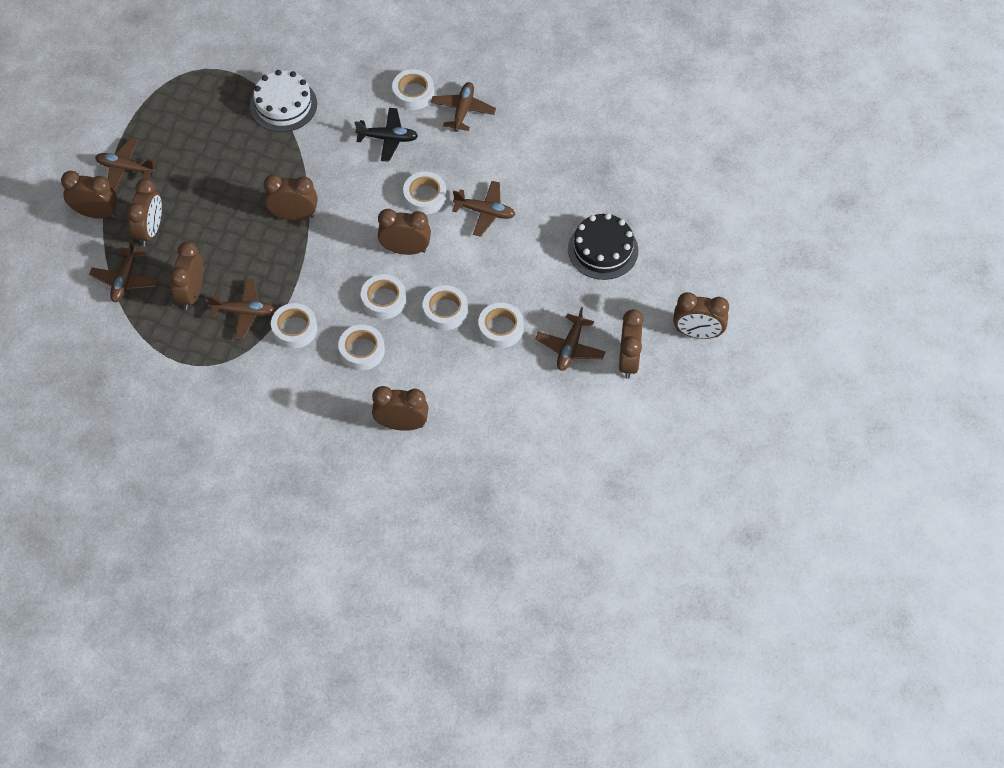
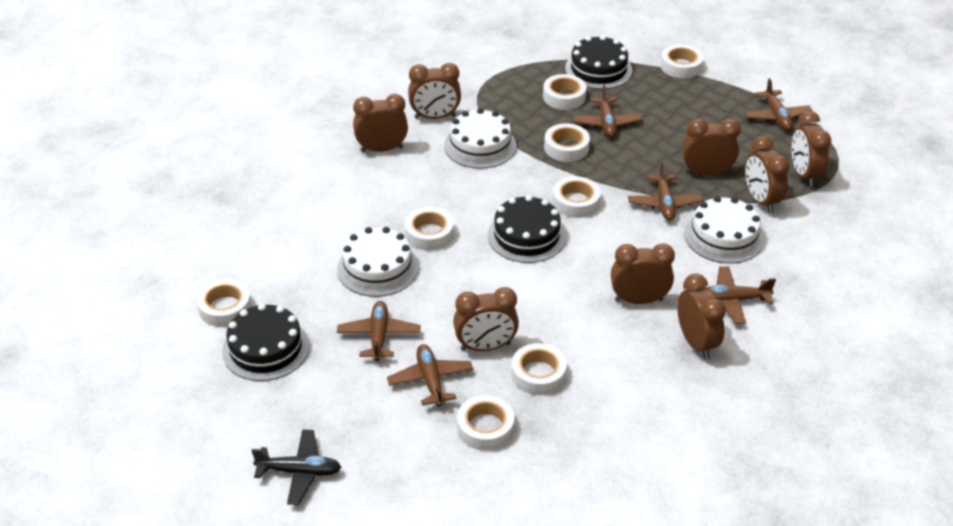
black cake: [568,213,638,280] = 1 -> [222,303,309,381] [488,195,566,263] [565,35,632,89] = 3
white cake: [250,70,317,132] = 1 -> [337,227,418,297] [444,108,517,169] [684,196,764,264] = 3
white tape: [271,303,317,349] [338,325,385,371] [361,274,406,319] [392,69,434,110] [403,172,447,214] [423,285,468,331] [478,303,524,348] = 7 -> [197,279,251,327] [405,207,454,251] [457,395,514,451] [511,343,567,395] [543,74,586,110] [544,123,590,162] [552,176,601,218] [660,44,704,78] = 8

